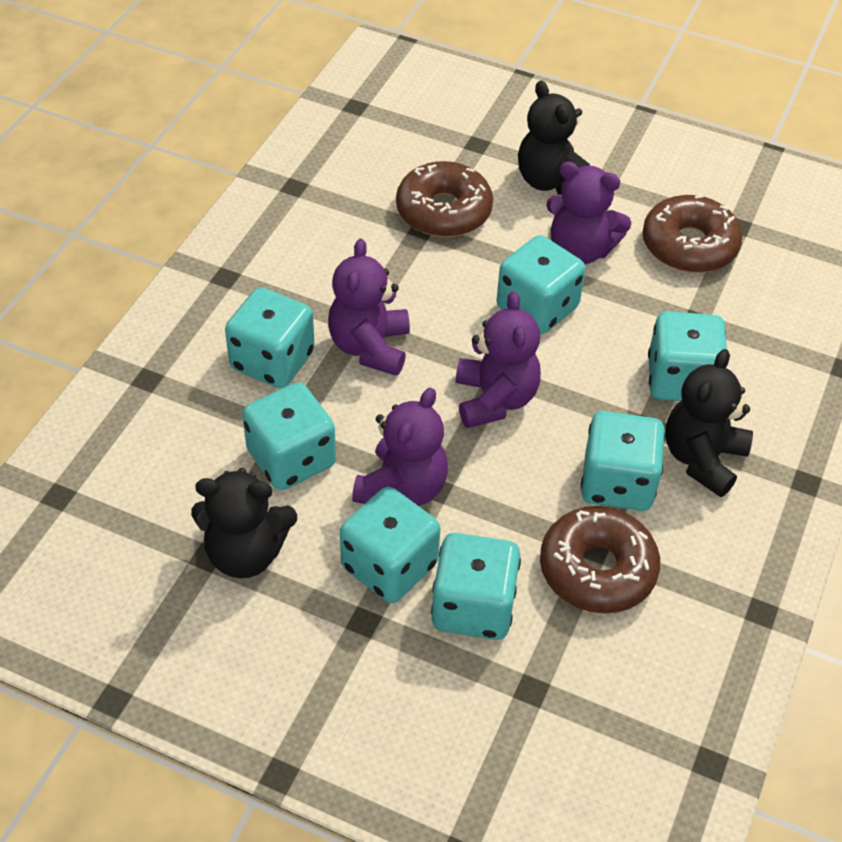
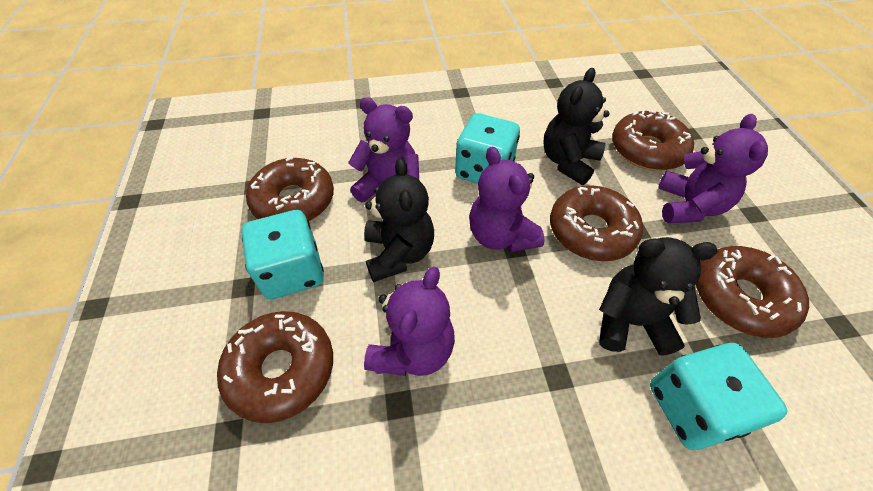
brown donut: [396,161,493,237] [540,506,660,613] [642,195,743,273] = 3 -> [217,311,333,423] [246,157,334,221] [550,185,643,261] [612,110,694,171] [696,246,809,338] = 5
turquoise dice: [225,287,315,388] [242,382,336,490] [340,487,440,603] [431,533,521,640] [497,235,585,334] [581,411,665,511] [648,311,727,401] = 7 -> [241,210,324,299] [455,113,520,184] [650,343,787,450] = 3

